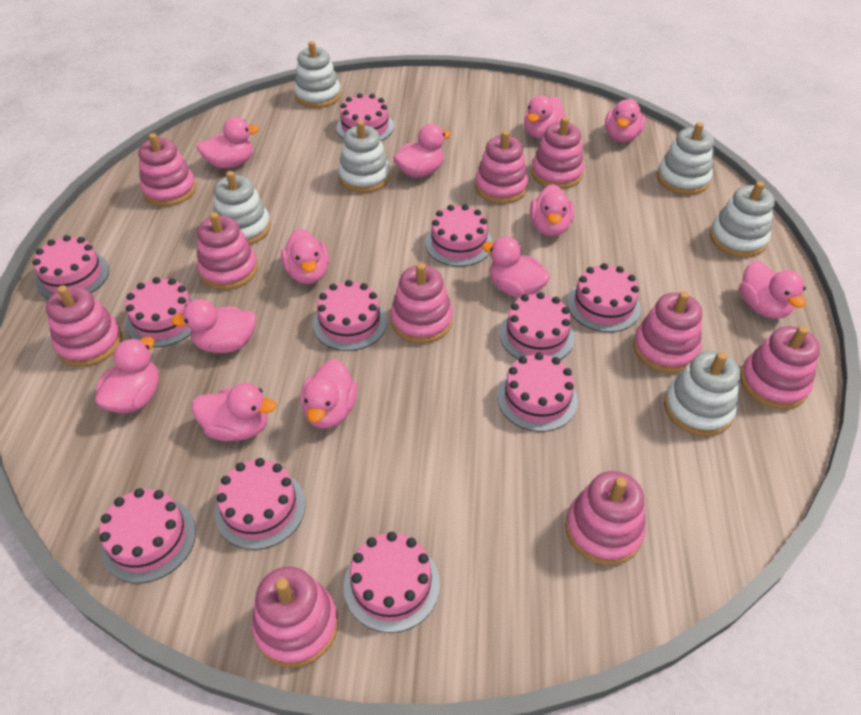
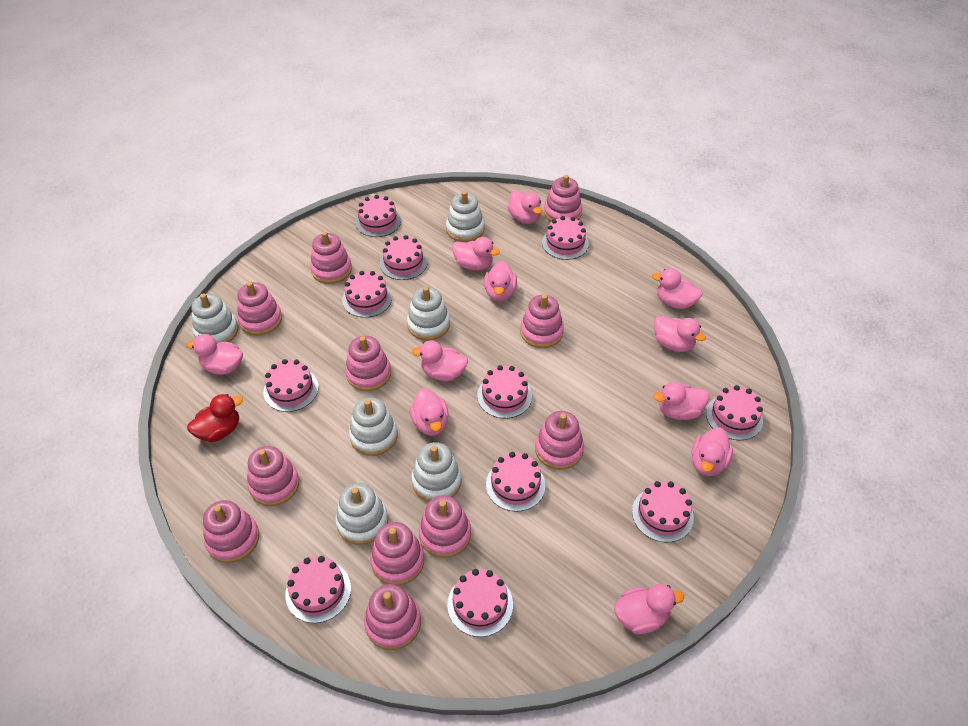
pink duck: [95,337,159,413] [171,299,257,353] [192,383,277,441] [196,117,259,168] [281,229,329,284] [301,359,357,429] [393,124,451,178] [482,237,550,298] [524,95,566,138] [530,184,575,237] [605,99,646,143] [739,261,806,319] = 12 -> [186,334,243,375] [410,388,449,436] [412,341,468,381] [452,237,500,271] [484,261,517,301] [507,190,542,224] [614,584,684,634] [652,268,703,309] [653,382,709,420] [654,316,706,352] [691,428,733,476] = 11
pink stacking toy: [46,285,122,367] [138,133,196,206] [197,212,258,290] [252,567,338,668] [391,263,453,343] [475,131,528,204] [531,117,584,189] [565,471,646,565] [633,291,702,373] [740,326,820,409] = 10 -> [203,500,259,563] [237,282,282,336] [247,446,299,506] [310,231,352,284] [345,336,391,391] [364,584,421,650] [370,522,424,585] [419,495,471,558] [520,294,564,348] [535,411,584,470] [544,175,582,222] = 11
red duck: none = 0 -> [187,394,243,442] = 1

